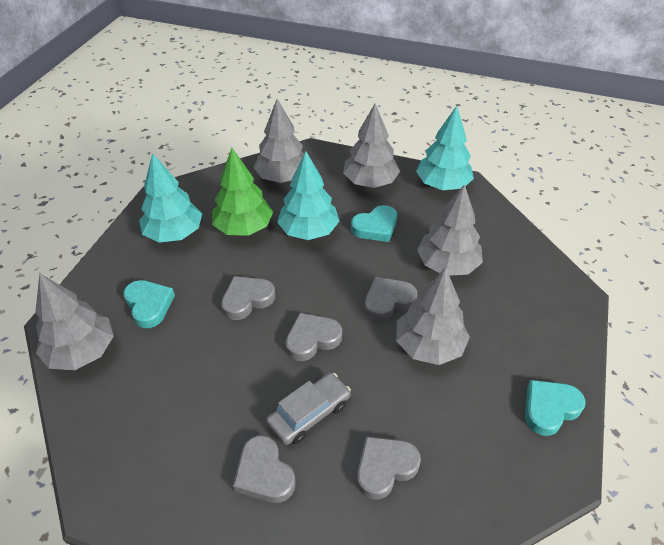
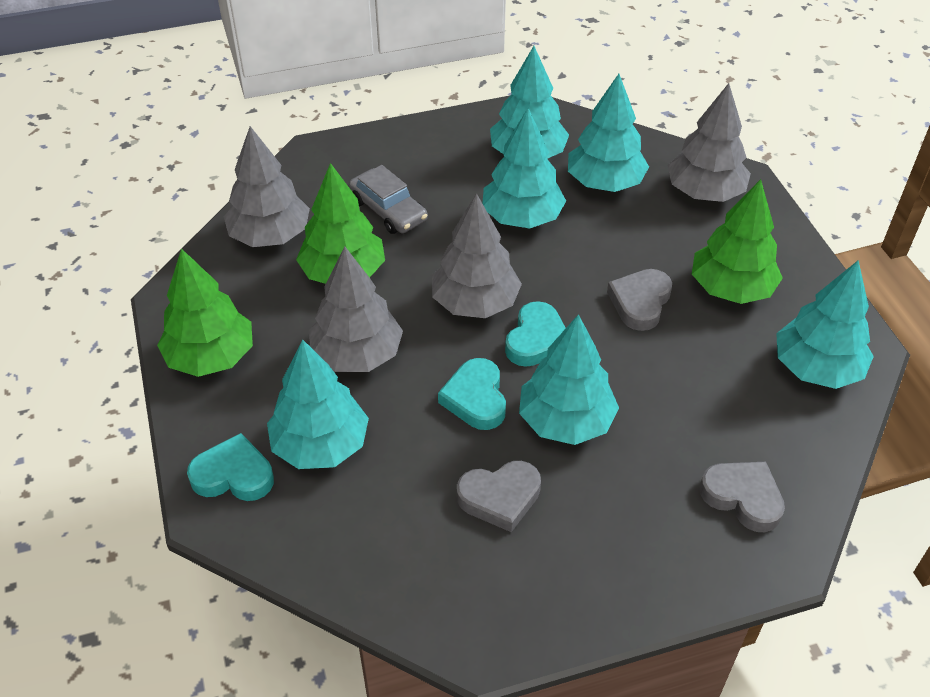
green tree: [212,148,273,236] = 1 -> [157,248,253,377] [296,163,385,284] [692,179,783,304] = 3
grey heart: [221,276,275,320] [233,435,296,503] [286,313,342,361] [357,436,421,499] [365,277,417,321] = 5 -> [457,461,541,532] [607,269,672,331] [700,462,785,532] = 3
grey tree: [35,274,114,370] [253,99,304,183] [343,104,400,188] [396,267,470,365] [417,184,483,276] = 5 -> [223,126,310,247] [309,246,403,372] [432,193,522,318] [667,83,751,202] = 4
turquoise tree: [139,153,202,243] [277,151,340,240] [416,106,474,190] = 3 -> [267,339,369,469] [482,108,566,228] [490,46,569,159] [519,314,619,445] [568,74,649,192] [776,260,874,389] = 6

